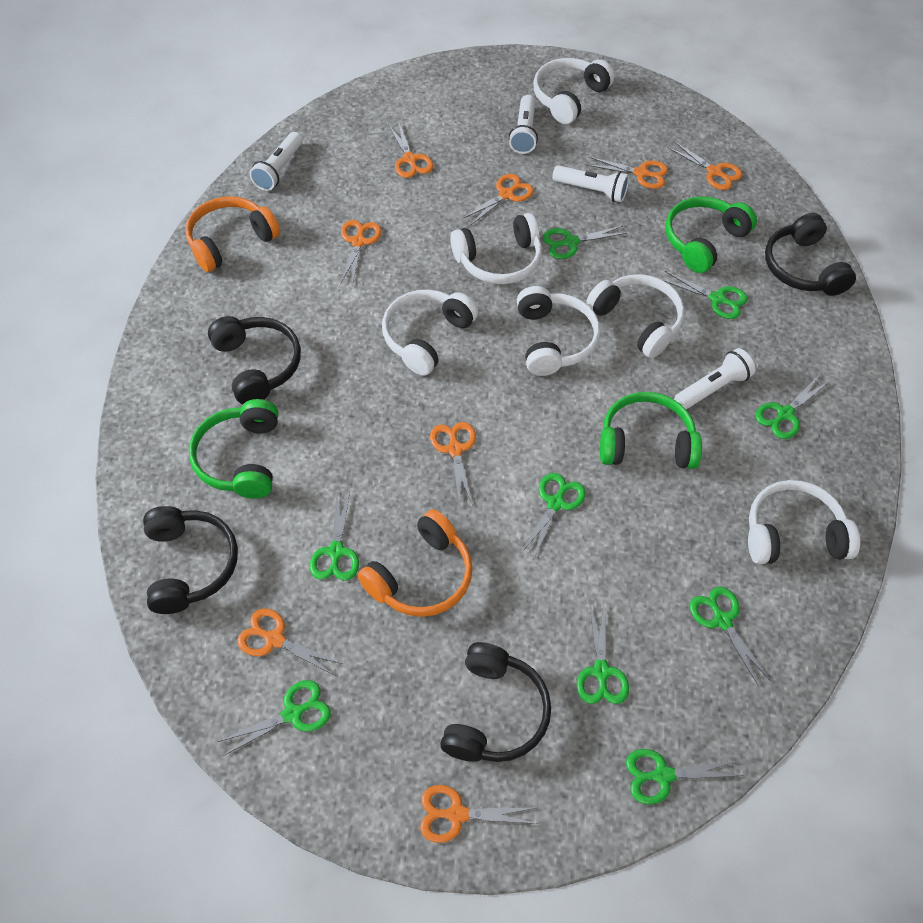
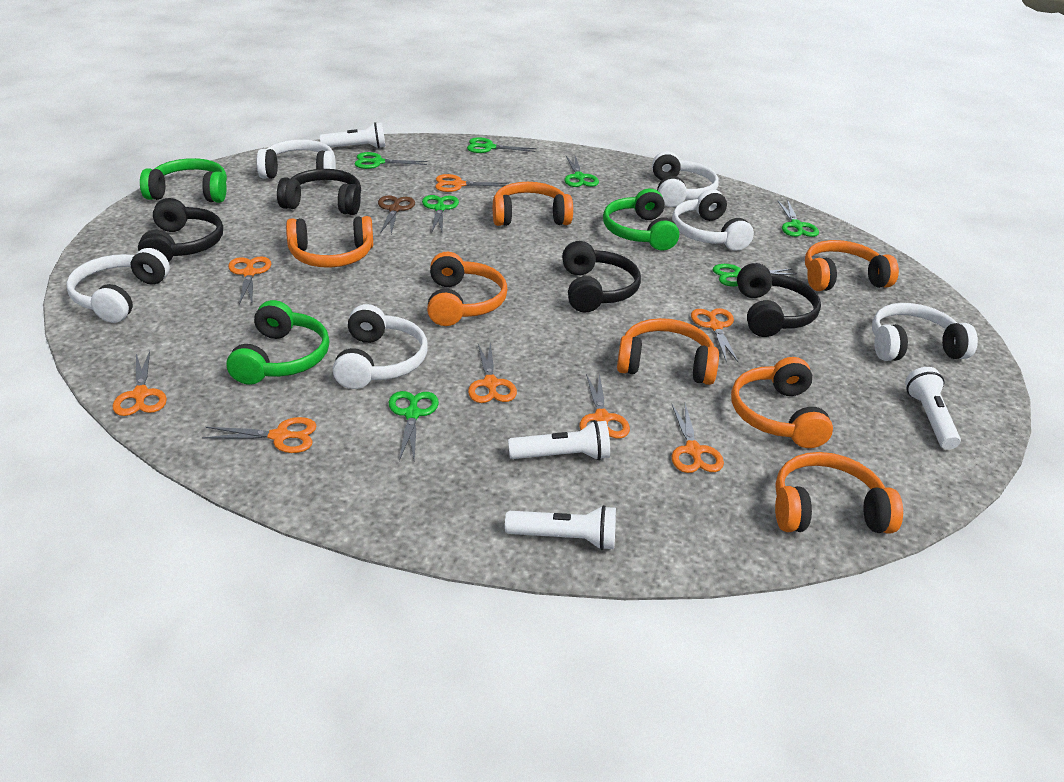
brown scissors: none = 0 -> [378,195,415,234] = 1
green scissors: [217,680,331,756] [310,491,359,581] [521,473,586,559] [543,226,627,259] [577,603,629,704] [626,749,743,805] [661,271,748,319] [690,587,770,686] [755,375,830,439] = 9 -> [355,152,428,169] [388,391,439,461] [422,195,459,232] [467,137,537,153] [564,156,599,187] [713,264,797,286] [778,200,819,237] = 7
orange headphones: [185,197,280,272] [358,510,473,617] = 2 -> [286,216,373,268] [427,252,508,326] [493,182,573,226] [617,318,719,385] [731,357,833,448] [775,452,903,533] [805,240,899,291] = 7

